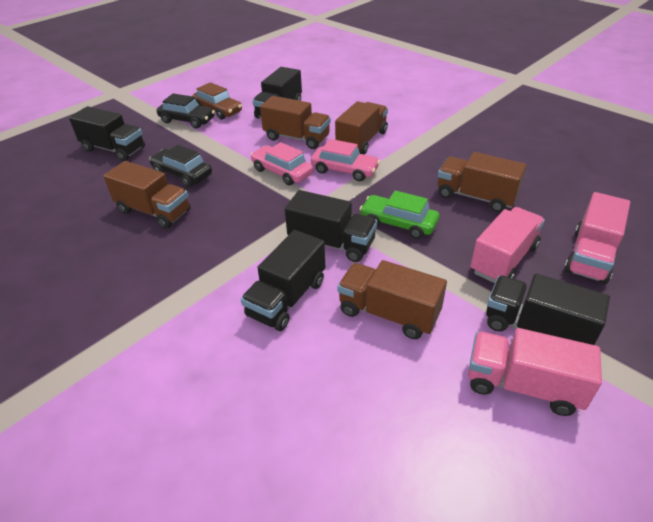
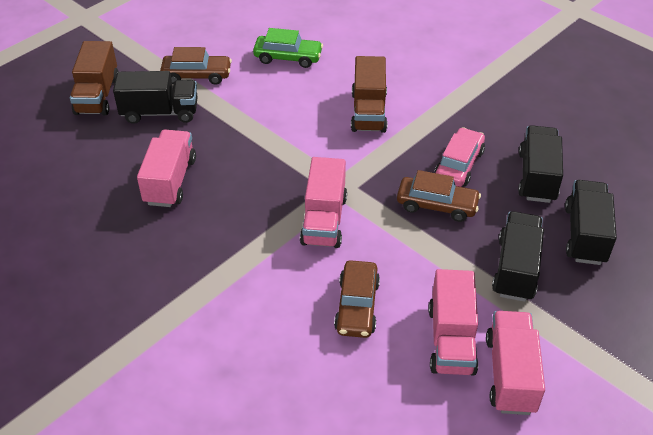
black car: [149,145,212,187] [157,93,215,128] = 2 -> none = 0
black truck: [69,106,145,161] [241,230,325,331] [253,67,302,118] [285,190,377,262] [486,274,610,345] = 5 -> [113,71,198,124] [492,211,544,302] [518,125,563,203] [565,180,617,265] = 4
brown car: [192,82,242,120] = 1 -> [160,47,232,85] [334,260,380,338] [397,170,481,222] = 3
brown truck: [103,161,191,229] [260,96,331,149] [335,101,388,154] [338,260,447,339] [438,152,527,212] = 5 -> [70,41,119,115] [351,56,388,133] = 2
pink car: [250,142,313,185] [311,139,380,181] = 2 -> [434,127,485,187] = 1
pink truck: [468,328,602,416] [470,207,545,283] [564,192,630,284] = 3 -> [137,130,196,207] [300,157,347,248] [428,269,478,376] [486,311,545,415] = 4

